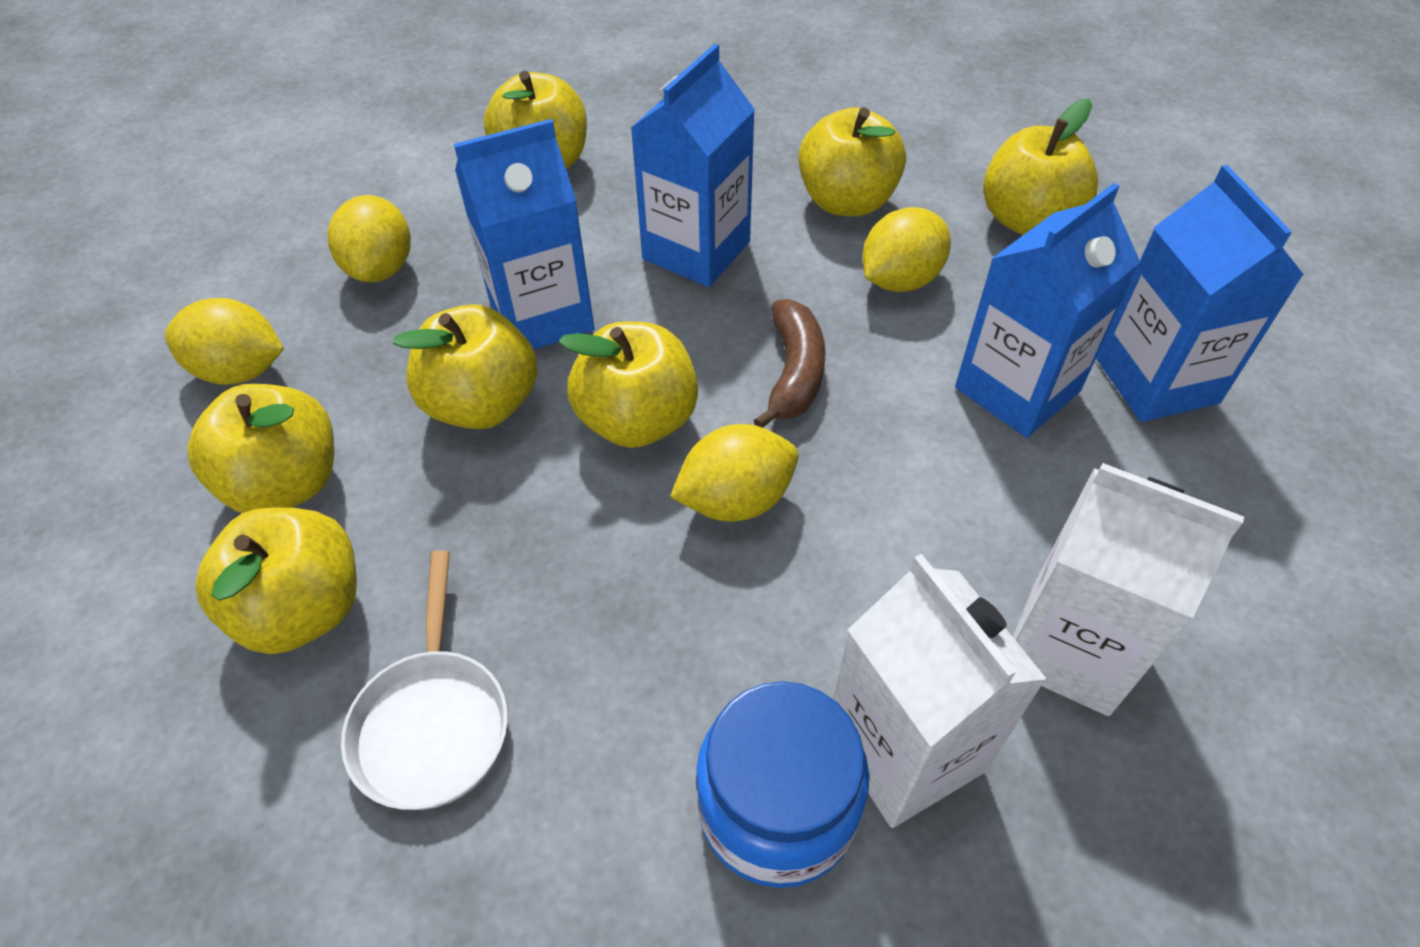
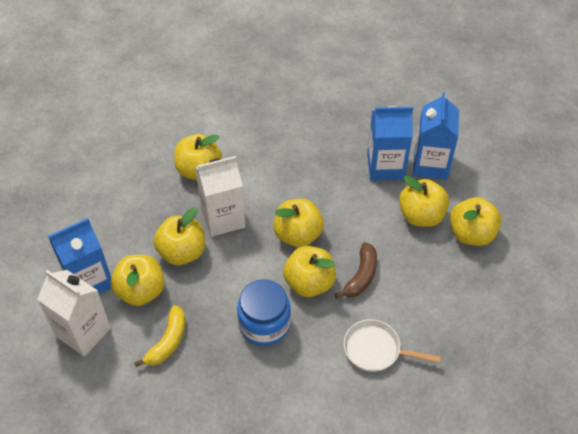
blue carton: [454,119,594,349] [631,44,755,287] [955,183,1140,438] [1096,165,1304,422] = 4 -> [48,218,111,294] [367,106,413,180] [413,92,459,180] = 3
yellow banana: none = 0 -> [134,305,185,367] = 1
yellow lemon: [165,298,284,385] [328,195,411,282] [670,424,798,521] [862,207,951,292] = 4 -> none = 0

